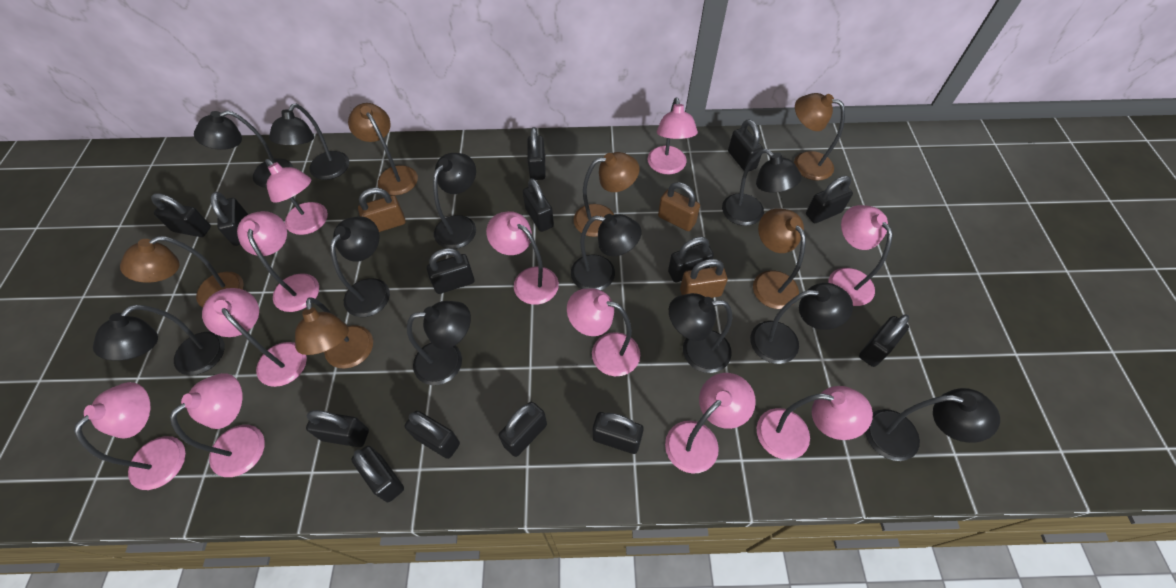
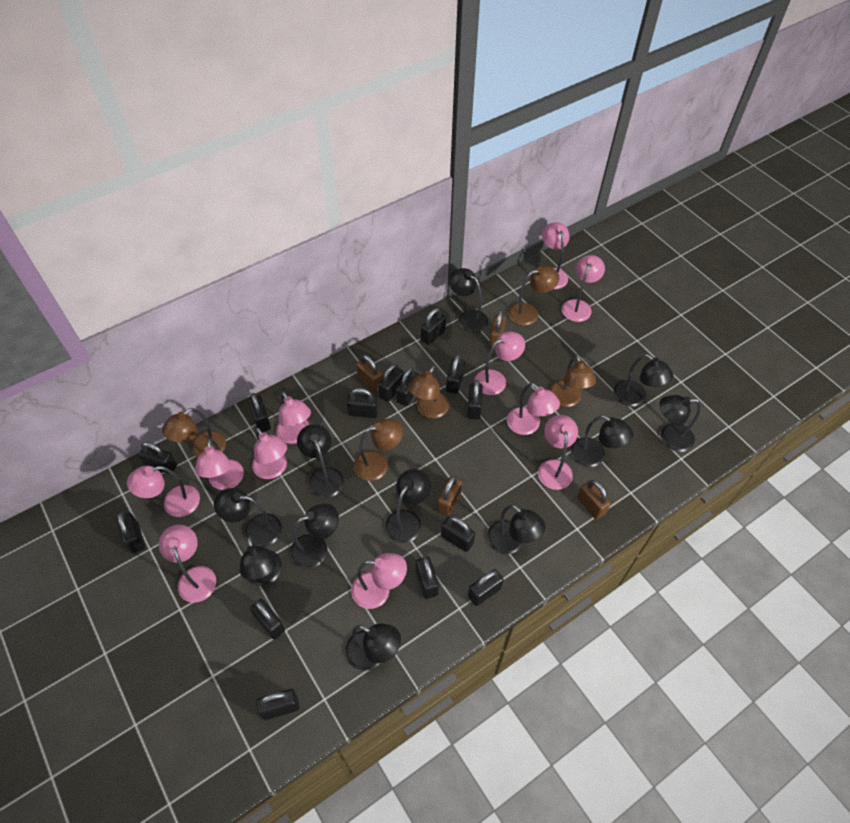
brown lamp: [120,236,244,308] [295,297,373,369] [348,103,418,195] [574,152,640,237] [753,208,806,309] [794,93,845,181] = 6 -> [162,408,226,458] [354,419,403,481] [408,366,450,418] [508,266,559,326] [550,354,597,407] = 5
brown padlock: [358,188,406,232] [658,182,700,231] [680,259,727,298] = 3 -> [356,355,383,392] [437,476,462,516] [489,310,506,348] [577,480,611,520] = 4

